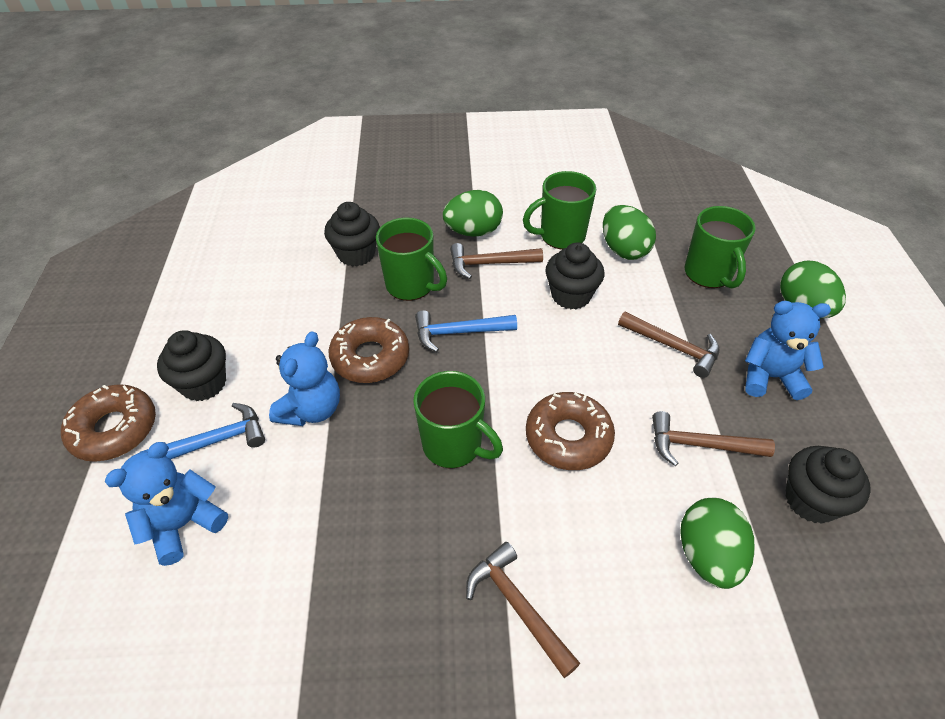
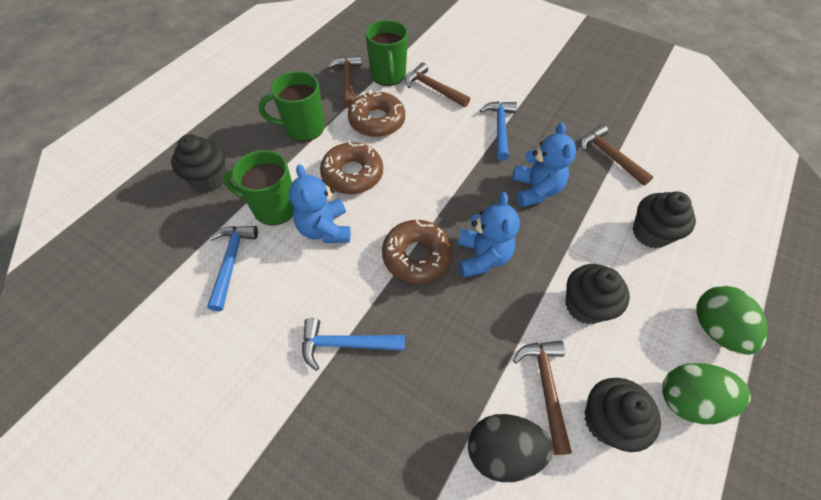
black egg: none = 0 -> [468,414,553,482] = 1
blue hammer: [139,403,265,460] [415,310,517,352] = 2 -> [207,226,258,311] [302,318,405,371] [480,101,517,161] = 3
green egg: [443,190,503,237] [603,205,656,260] [680,498,755,589] [780,260,846,318] = 4 -> [662,363,751,424] [696,286,768,355] = 2
green mug: [376,218,447,301] [413,371,503,468] [523,171,596,250] [685,206,755,289] = 4 -> [223,150,294,226] [259,71,325,141] [365,20,408,86] = 3

